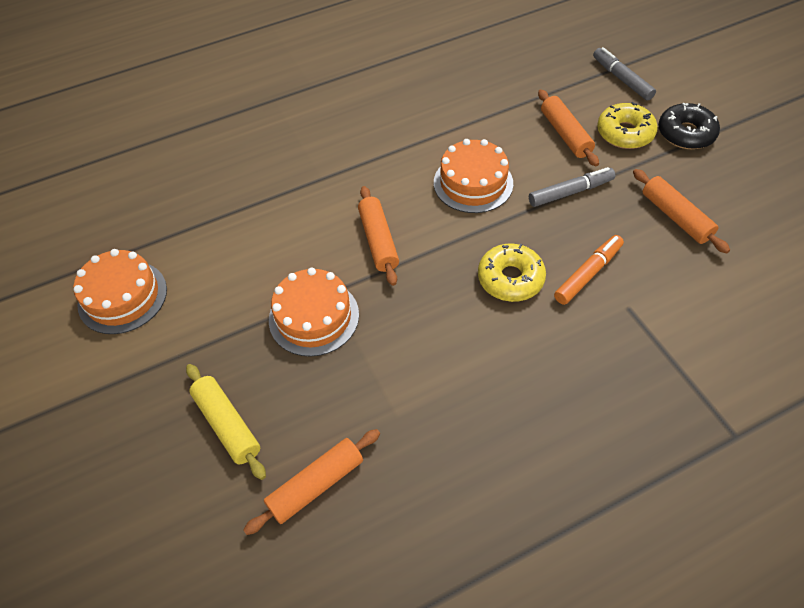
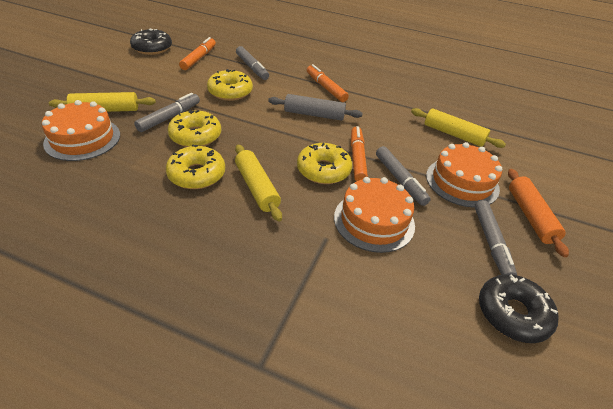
black donut: [658,103,720,149] = 1 -> [130,28,172,55] [479,274,559,343] = 2
grey marker: [529,167,615,207] [593,47,656,101] = 2 -> [134,93,200,132] [236,46,269,80] [376,146,431,206] [475,200,517,275] = 4
grey rolling pin: none = 0 -> [268,94,363,121] = 1
orange marker: [554,235,624,305] = 1 -> [179,37,216,70] [307,64,349,102] [351,126,368,181] = 3
orange rolling pin: [244,429,380,535] [358,186,399,286] [538,90,599,166] [633,169,730,254] = 4 -> [508,169,569,257] = 1
yellow donut: [478,244,546,302] [597,102,658,149] = 2 -> [166,144,225,189] [168,110,221,147] [207,69,253,101] [297,143,352,184] = 4
yellow rolling pin: [186,364,266,480] = 1 -> [49,92,156,112] [235,144,282,221] [411,108,506,148] = 3

